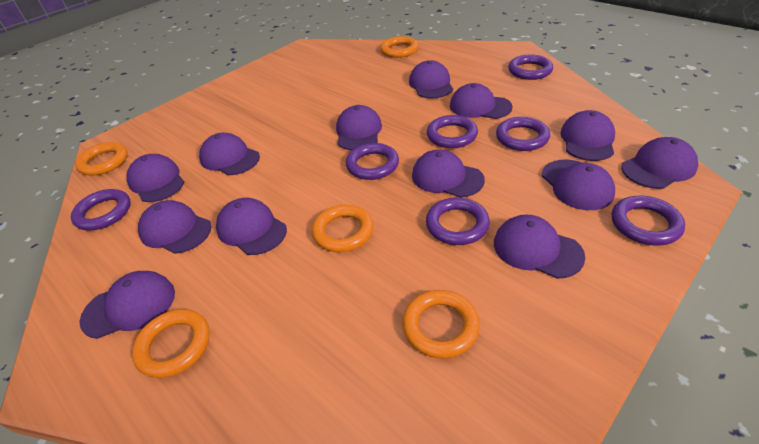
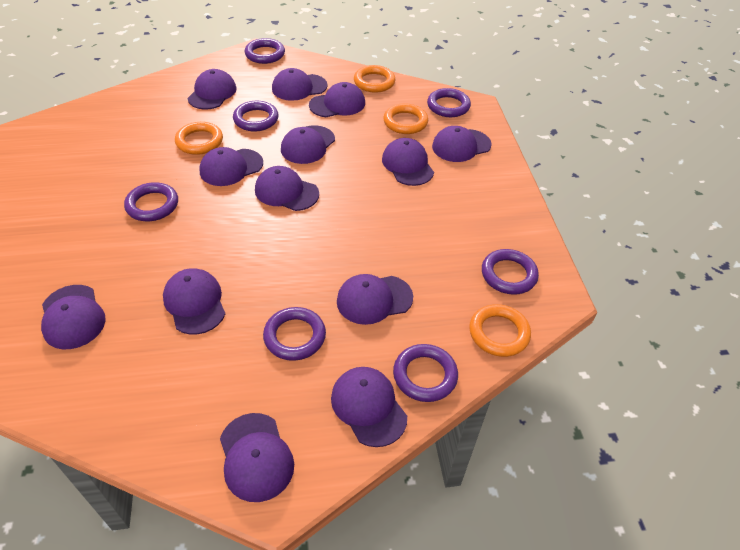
orange ring: [75,142,128,176] [132,309,210,378] [312,205,374,252] [380,36,418,58] [402,290,480,358] = 5 -> [175,122,223,155] [354,65,395,93] [383,103,428,134] [469,304,531,357] = 4

